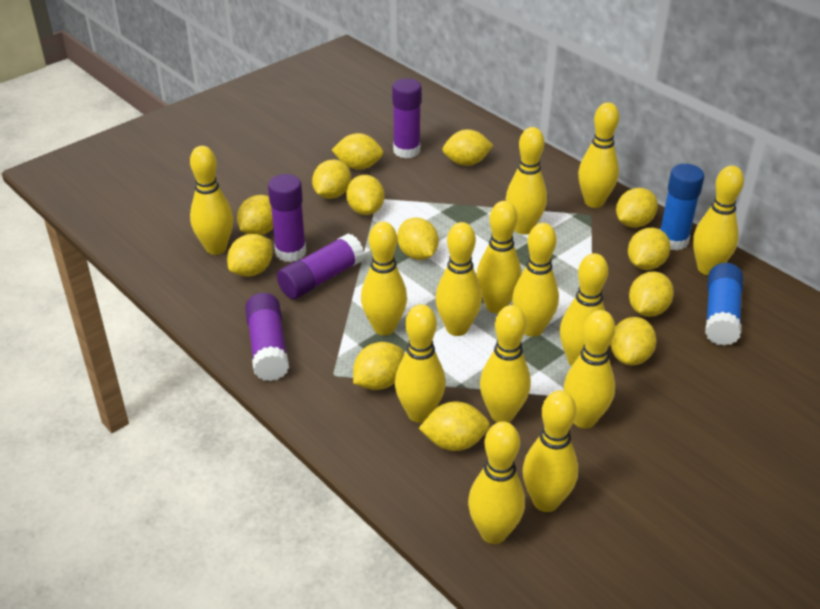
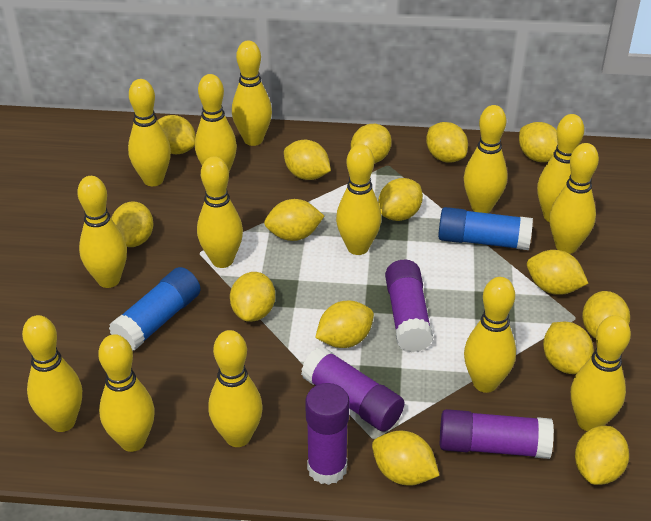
yellow lemon: [227,234,273,277] [237,195,273,235] [312,159,351,199] [332,133,383,170] [346,175,384,215] [353,342,404,390] [397,218,439,260] [419,401,490,451] [442,129,493,166] [610,317,657,365] [616,188,658,228] [628,228,671,270] [629,272,674,317] = 13 -> [111,201,153,247] [158,115,196,154] [230,272,275,322] [264,199,324,241] [284,140,331,180] [315,301,374,348] [351,124,392,163] [372,431,439,486] [378,178,423,221] [426,122,468,163] [519,122,558,162] [527,250,589,295] [543,322,594,374] [575,426,629,485] [582,291,630,339] = 15

